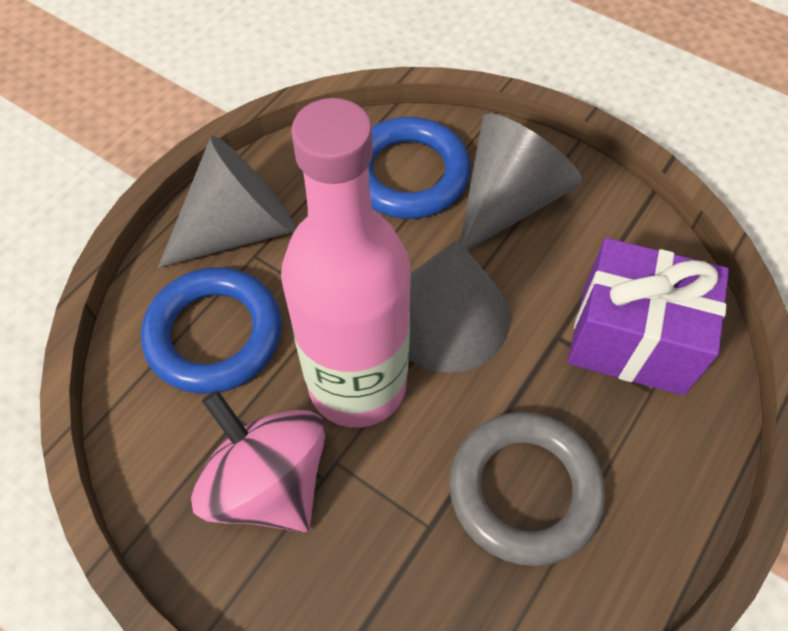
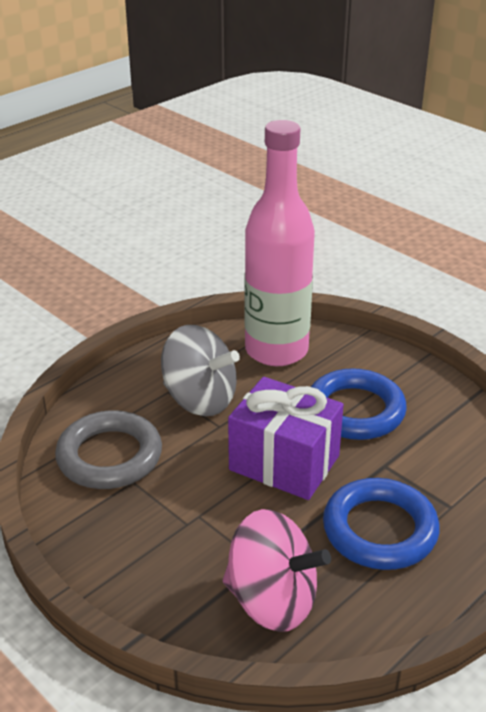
grey cone: [158,136,296,268] [409,239,510,373] [460,113,583,251] = 3 -> none = 0
grey spinning top: none = 0 -> [161,325,240,416] = 1

